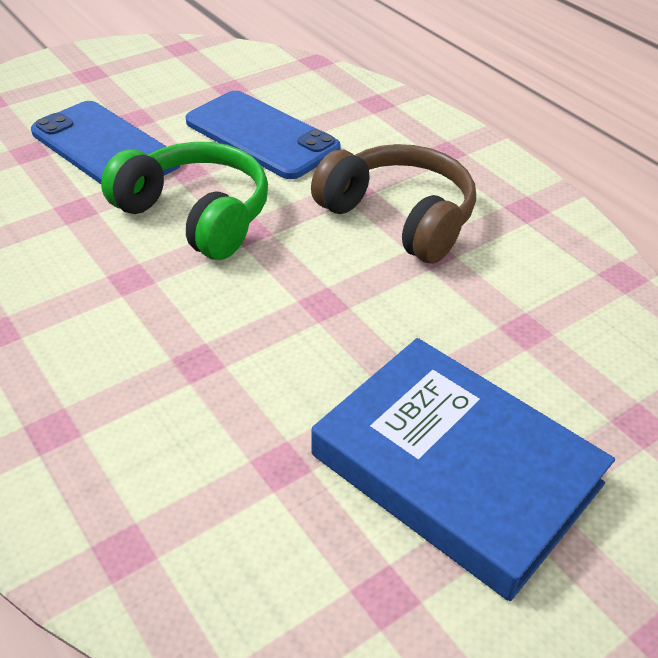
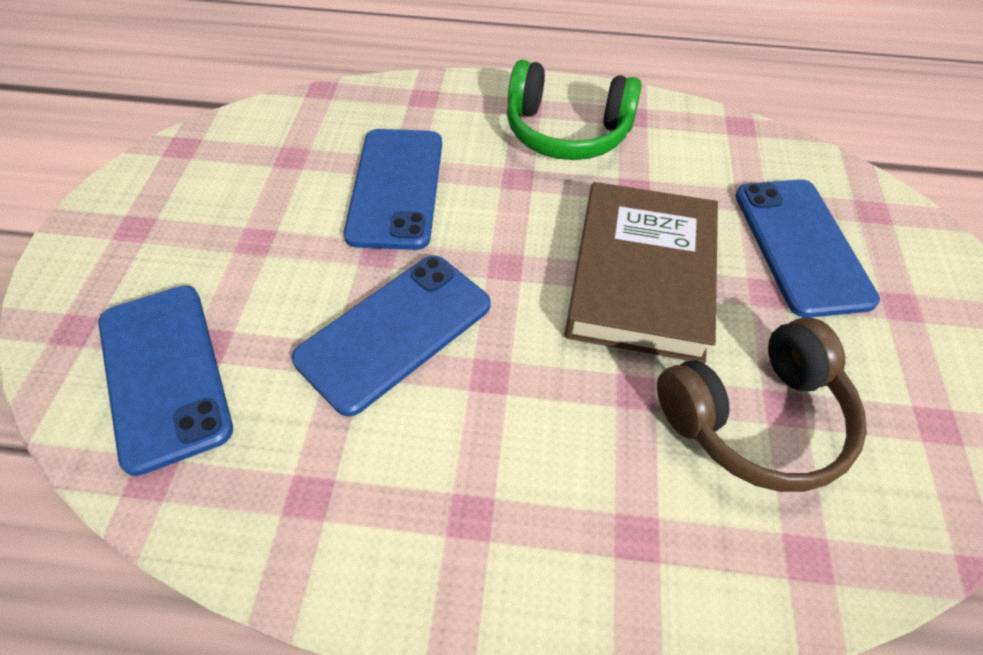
blue book: [311,338,615,601] = 1 -> none = 0
blue phone: [31,101,181,184] [186,91,341,179] = 2 -> [98,285,233,476] [292,255,491,417] [344,129,442,250] [735,179,880,318] = 4
brown book: none = 0 -> [565,182,718,363] = 1

